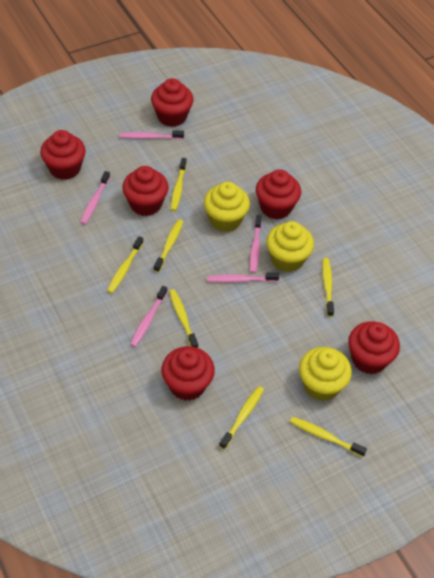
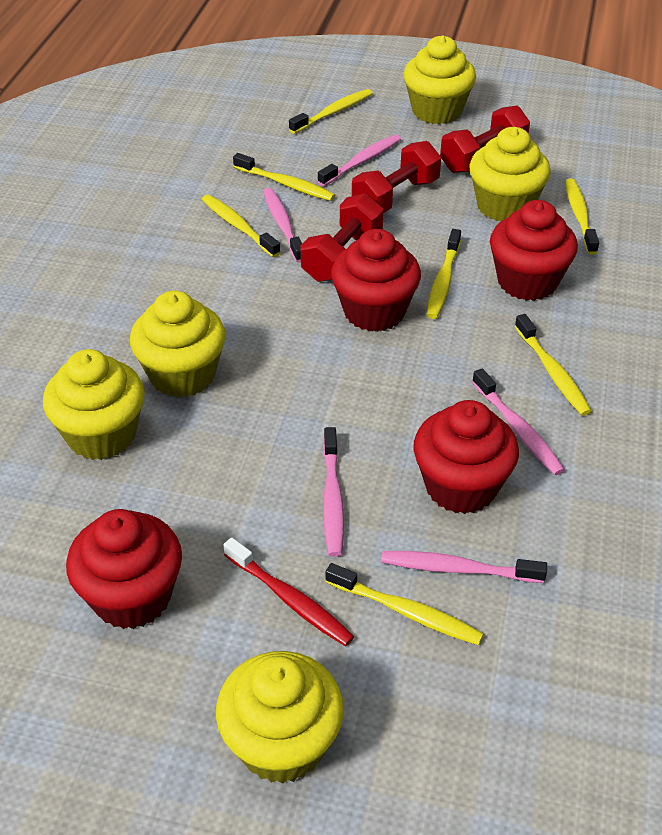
red cupcake: [40,130,86,180] [122,166,169,216] [151,78,193,127] [161,346,215,401] [256,169,301,219] [348,321,400,374] = 6 -> [66,509,182,629] [331,229,421,332] [414,400,519,514] [490,200,578,301] = 4
red dumbbell: none = 0 -> [300,193,384,282] [352,141,441,213] [440,106,530,173] = 3
red toothbrush: none = 0 -> [224,538,354,646] = 1
yellow cupcake: [204,182,250,232] [266,221,314,272] [299,347,352,401] = 3 -> [43,349,145,460] [130,291,226,398] [216,651,344,784] [404,35,476,124] [469,127,551,221] = 5

